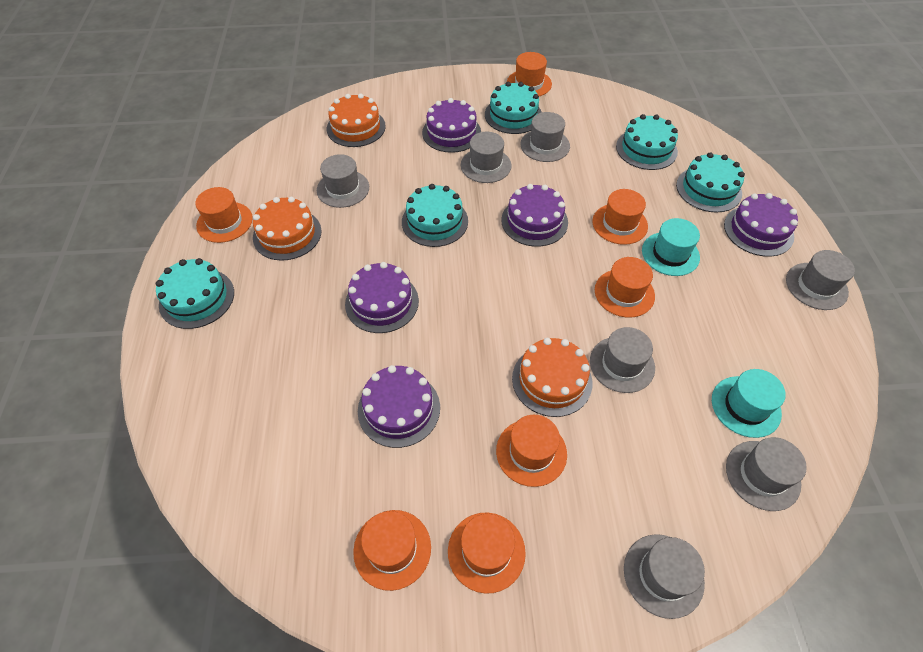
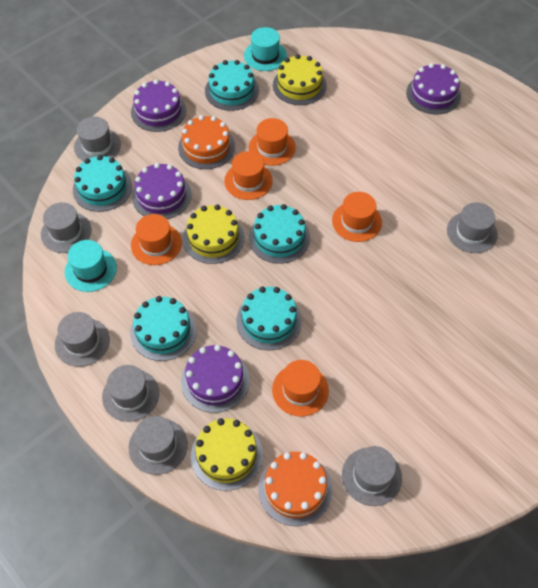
orange cake: [253,197,322,261] [327,94,386,147] [512,338,592,417] = 3 -> [178,115,235,169] [258,452,332,526] = 2
orange hat: [195,187,253,243] [353,510,431,591] [448,512,526,594] [496,415,567,487] [507,52,552,96] [592,189,648,245] [595,257,655,318] = 7 -> [131,214,182,265] [224,151,273,200] [249,118,296,166] [272,360,329,417] [332,192,382,242] = 5
purple cake: [345,262,419,333] [358,365,440,448] [422,98,481,153] [501,184,568,247] [724,193,798,257] = 5 -> [131,79,186,132] [132,163,191,219] [181,345,250,413] [406,63,461,114] = 4
yellow cake: none = 0 -> [183,205,244,264] [191,418,263,491] [273,54,327,105] = 3

